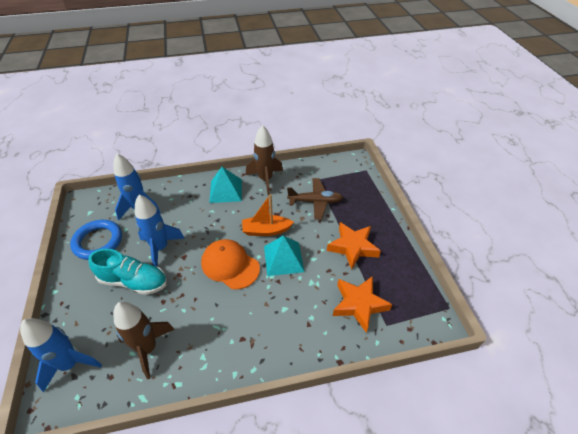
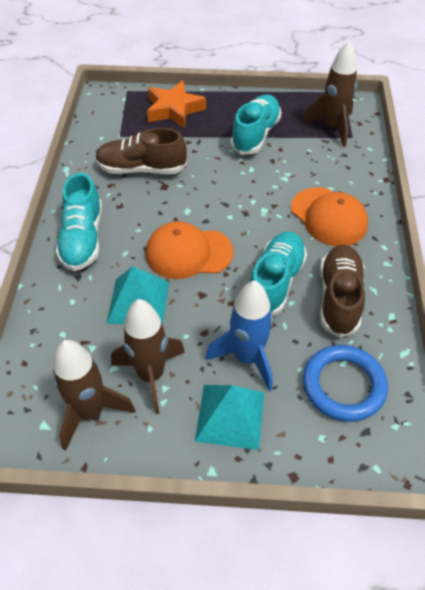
blue rocket: [20,318,102,392] [113,154,161,220] [135,195,185,267] = 3 -> [206,280,273,391] = 1
brown plane: [287,178,343,220] = 1 -> none = 0
brown rocket: [113,302,175,379] [246,125,283,195] = 2 -> [53,340,135,451] [111,299,185,414] [302,41,357,147] = 3
brown shoe: none = 0 -> [95,128,187,174] [320,245,365,337] = 2
orange boat: [242,194,294,236] = 1 -> none = 0
orange cap: [201,239,260,289] = 1 -> [146,221,233,279] [291,187,368,246] = 2
orange star: [327,222,381,270] [333,276,392,333] = 2 -> [147,80,206,128] = 1
turquoise shoe: [88,249,167,295] = 1 -> [56,173,102,271] [230,94,282,155] [249,232,307,316] = 3

